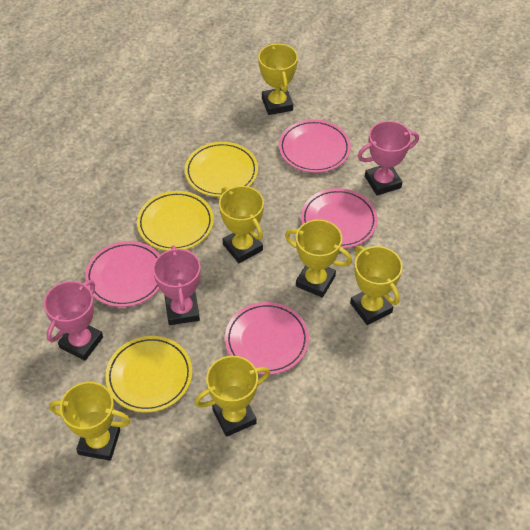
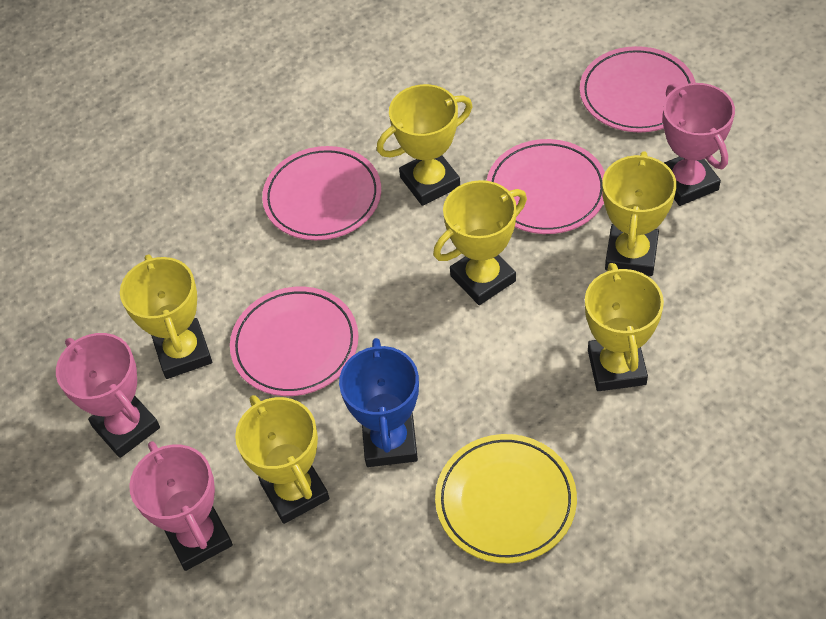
blue trophy: none = 0 -> [339,338,419,467] = 1
yellow plate: [105,336,192,412] [137,191,214,251] [185,142,258,197] = 3 -> [435,434,577,563] = 1

